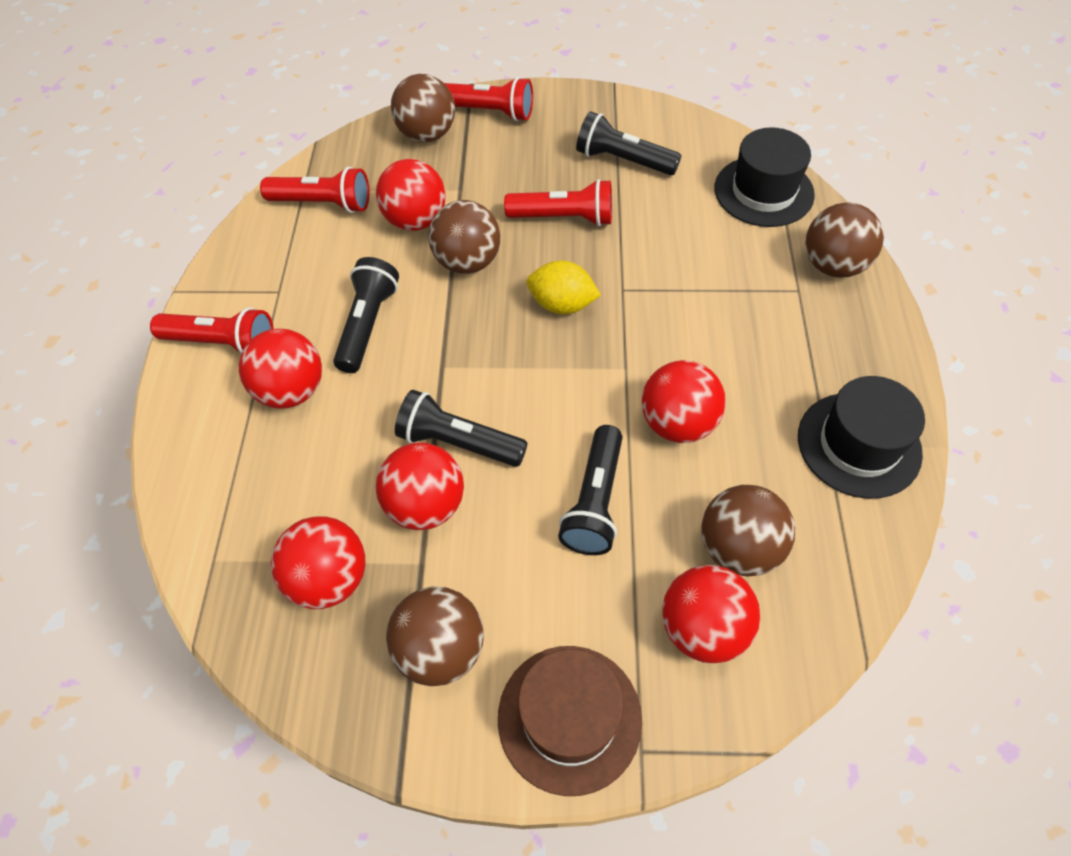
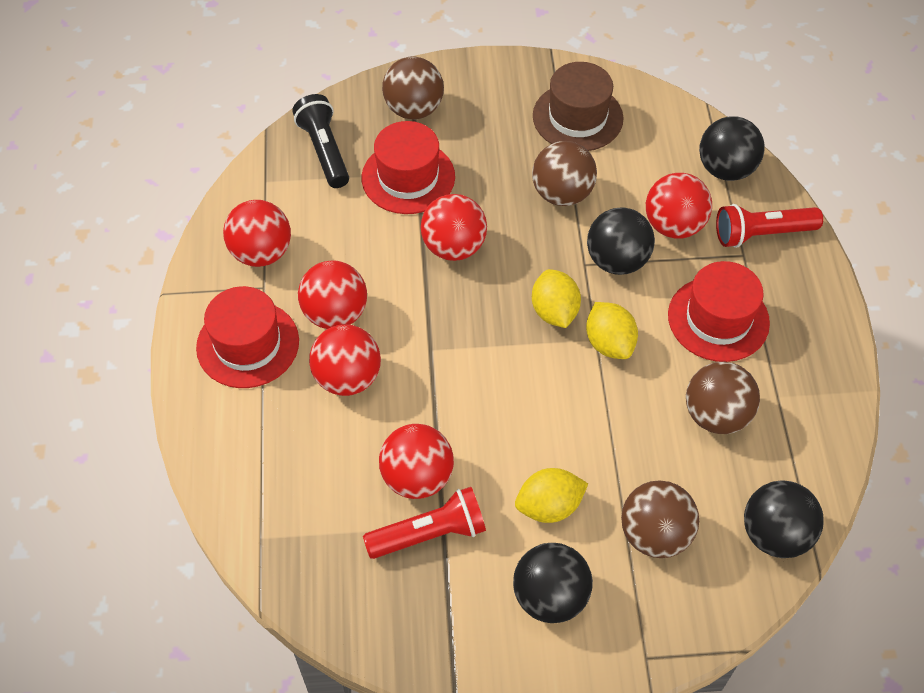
black ball: none = 0 -> [513,543,593,623] [587,207,655,275] [699,116,765,181] [744,481,824,558] = 4
black flashlight: [333,257,399,373] [395,390,528,467] [558,425,623,555] [576,111,681,175] = 4 -> [292,94,349,188] = 1
black hat: [714,127,815,227] [798,376,925,499] = 2 -> none = 0
brown ball: [386,587,484,686] [391,74,455,142] [428,200,500,274] [701,485,795,576] [806,203,884,278] = 5 -> [382,56,444,120] [532,141,597,206] [621,480,699,558] [686,362,760,434] = 4
red flashlight: [150,307,274,353] [260,167,370,213] [444,77,533,121] [504,179,612,226] = 4 -> [363,487,486,559] [716,204,823,248] = 2
red hat: none = 0 -> [196,286,299,388] [362,121,455,214] [668,261,770,362] = 3
yellow lemon: [527,261,601,314] = 1 -> [515,468,588,523] [532,269,581,328] [586,302,638,359] = 3

